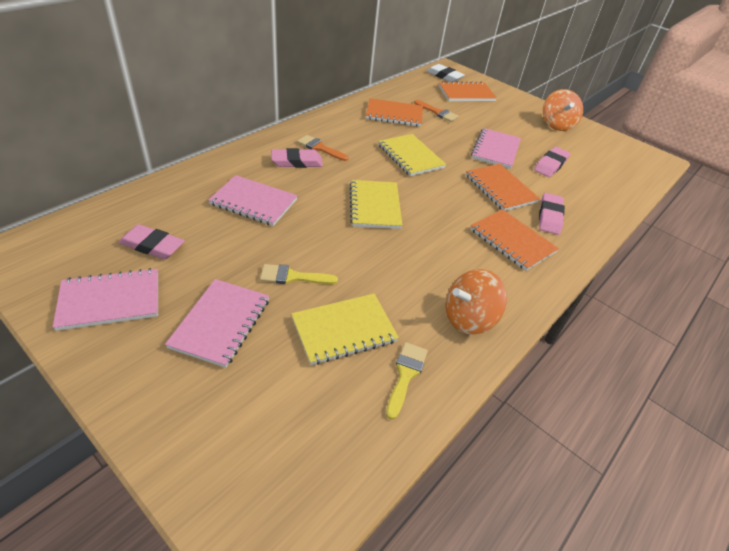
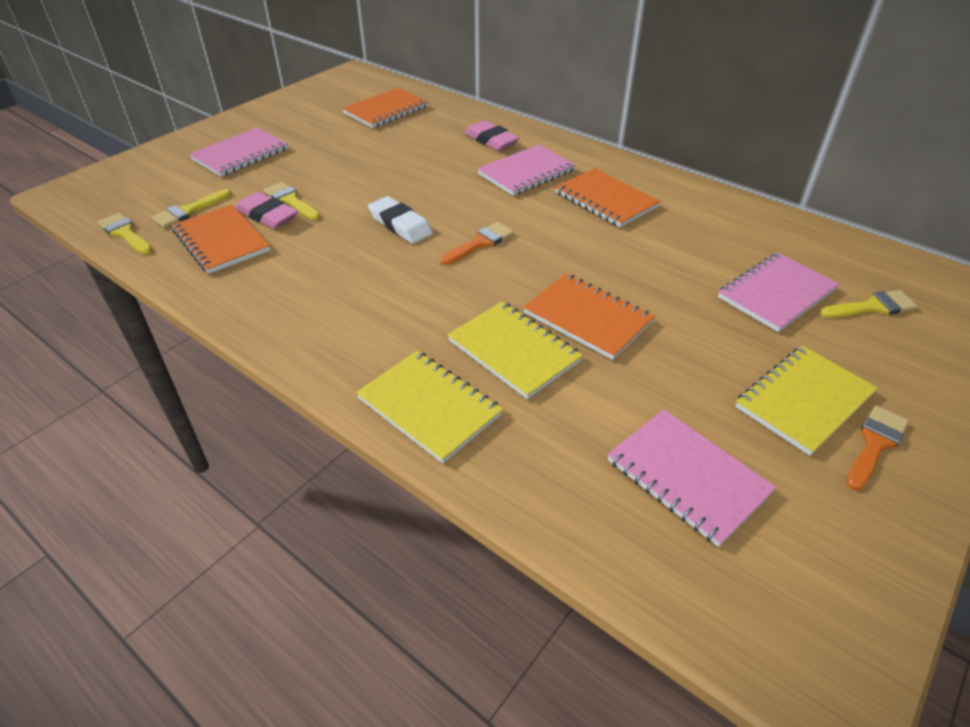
orange spinning top: [445,269,507,335] [543,89,583,131] = 2 -> none = 0
pink eraser: [119,224,185,259] [271,148,323,168] [534,147,570,177] [539,193,565,235] = 4 -> [235,192,298,229] [464,120,520,151] = 2
yellow brush: [260,264,338,284] [386,342,428,420] = 2 -> [97,213,153,254] [151,189,231,228] [264,182,320,220] [821,290,918,318] = 4

